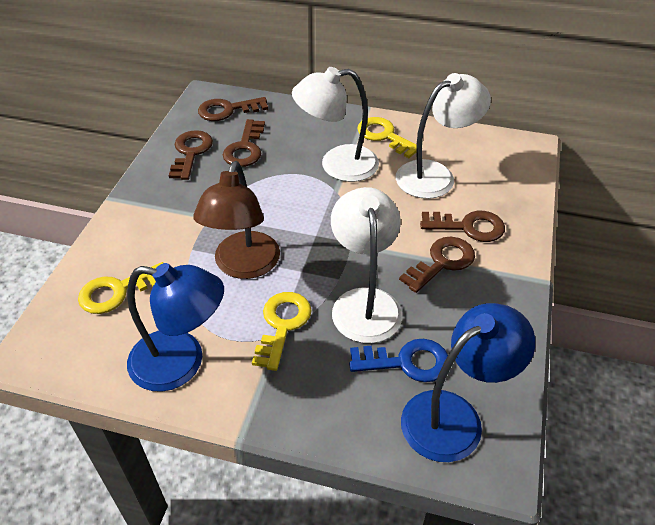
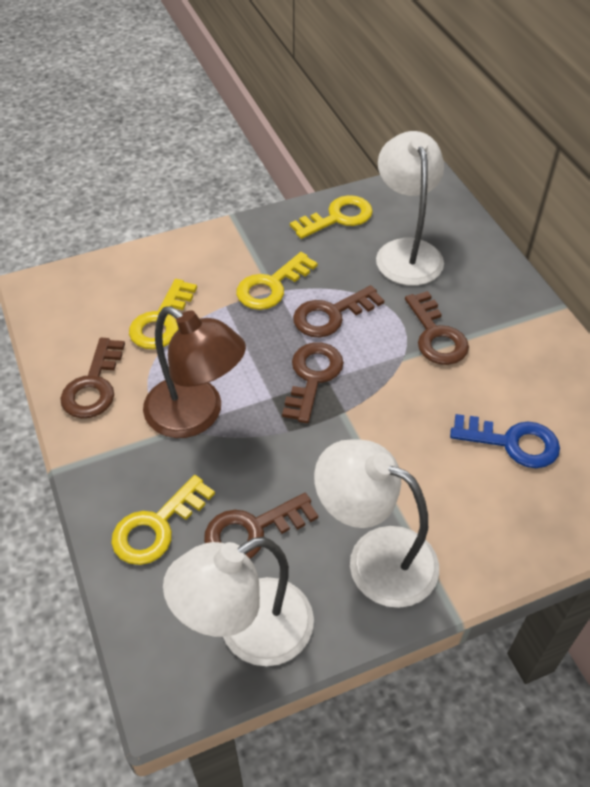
blue lamp: [127,263,224,392] [401,303,535,462] = 2 -> none = 0
yellow key: [78,262,163,314] [252,292,312,371] [357,117,417,158] = 3 -> [111,475,215,565] [129,279,197,349] [236,252,318,310] [290,195,373,239] = 4

